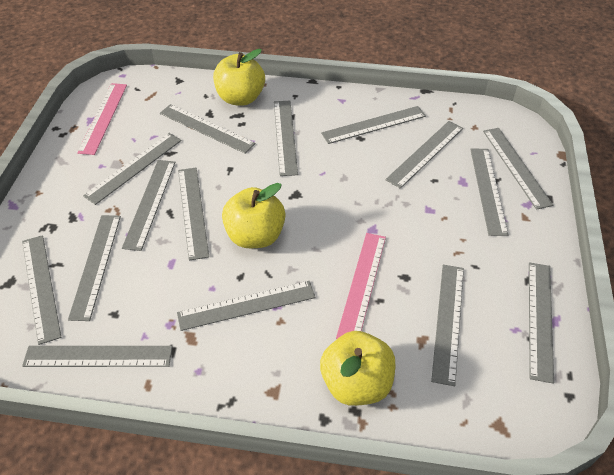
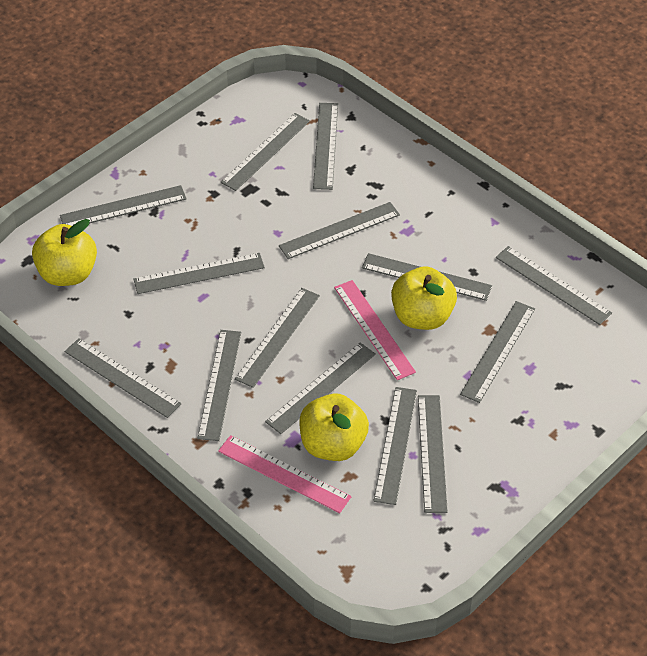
grey ruler: [22,235,61,345] [22,346,172,367] [68,215,121,321] [83,133,182,205] [122,160,175,251] [160,104,256,154] [177,281,315,331] [178,168,209,261] [274,101,298,176] [321,106,426,144] [385,121,463,189] [431,265,464,386] [470,149,509,236] [483,128,553,210] [529,262,554,384] = 15 -> [60,185,187,226] [65,338,181,418] [133,253,265,294] [197,330,241,441] [221,113,310,191] [235,288,320,388] [265,342,376,434] [279,202,400,259] [313,103,338,190] [362,253,492,301] [373,387,417,505] [418,395,448,513] [460,301,535,403] [496,246,612,325] = 14

